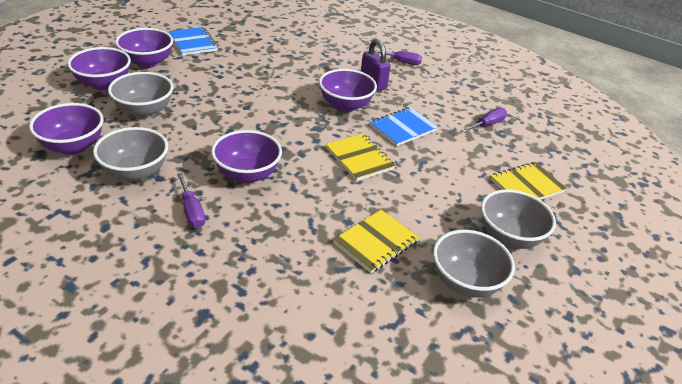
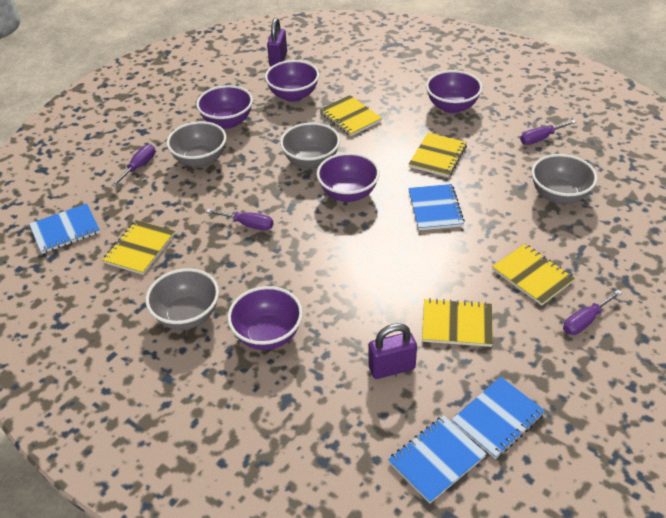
blue notebook: [169,27,218,56] [370,107,438,146] = 2 -> [29,203,100,254] [388,415,486,503] [408,184,465,230] [451,377,545,459] = 4
purple padlock: [361,39,391,91] = 1 -> [267,18,287,66] [369,323,417,379] = 2
purple screwdriver: [177,173,205,228] [367,49,422,65] [461,108,507,133] = 3 -> [111,144,155,187] [206,209,273,231] [520,120,576,145] [563,290,622,335] = 4
yellow notebook: [326,134,395,181] [333,210,419,273] [490,162,567,200] = 3 -> [103,220,175,275] [319,95,382,136] [409,133,467,177] [422,298,493,347] [492,244,575,306] = 5

